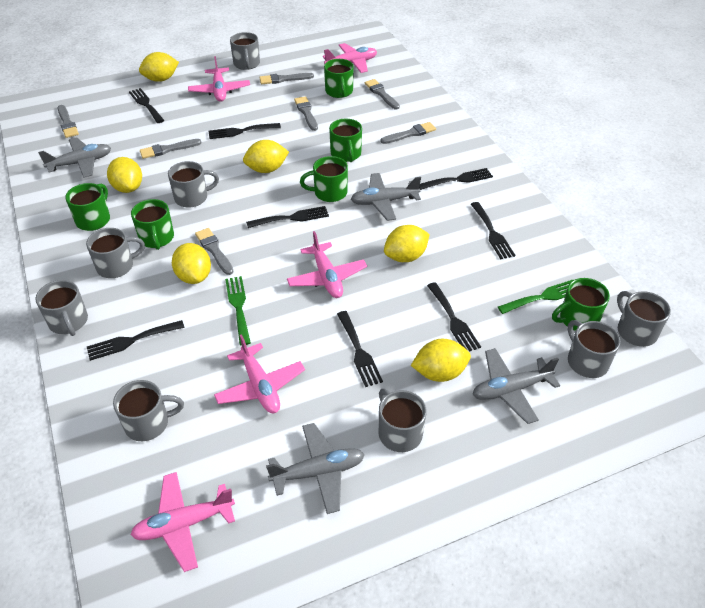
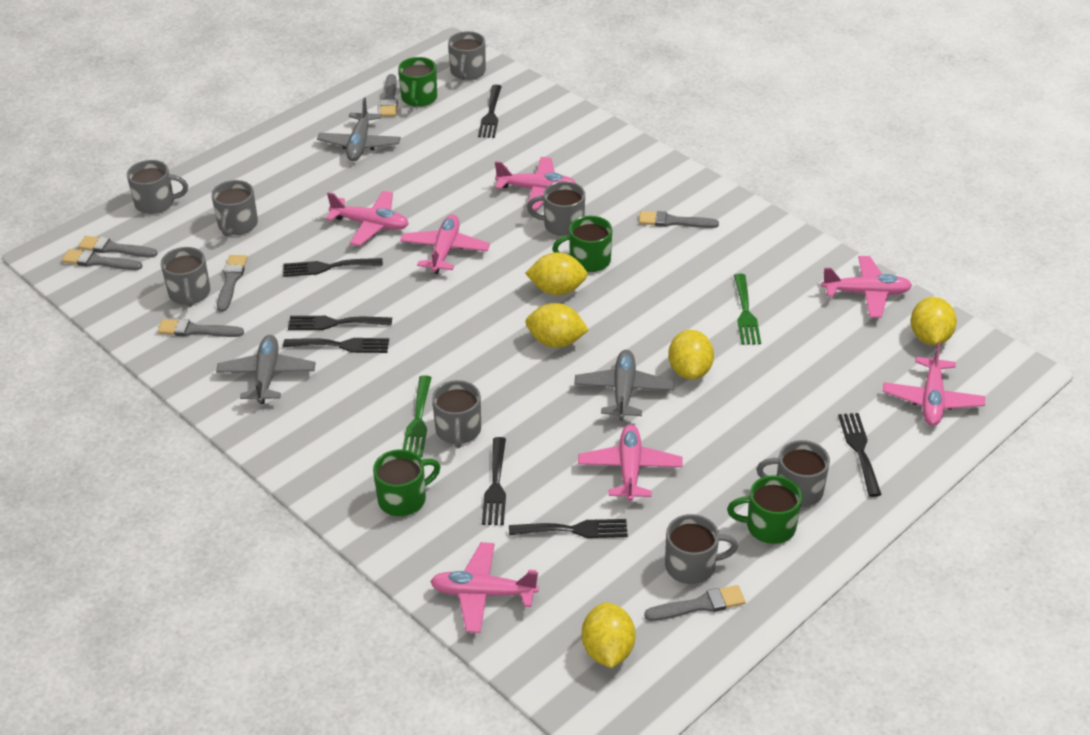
black fork: [87,320,185,361] [129,88,164,123] [208,123,281,139] [246,206,329,228] [337,311,383,387] [419,168,493,190] [427,282,481,351] [471,202,515,259] = 8 -> [283,258,383,277] [283,338,389,353] [288,316,392,330] [478,85,502,138] [482,437,506,525] [509,519,628,538] [838,413,882,497] = 7
green mug: [65,183,110,231] [131,199,174,250] [300,156,348,202] [324,59,354,98] [329,119,362,162] [552,278,610,331] = 6 -> [373,449,441,516] [398,57,437,107] [552,216,612,272] [727,475,802,544] = 4
grey plane: [38,137,111,178] [266,423,365,514] [351,173,421,221] [473,348,560,424] = 4 -> [216,335,316,404] [317,97,401,161] [574,350,674,420] = 3
pink plane: [130,472,235,572] [188,56,250,102] [214,334,305,413] [287,231,367,298] [323,43,377,73] = 5 -> [326,191,409,246] [400,215,490,274] [430,542,539,633] [495,157,576,210] [578,424,683,501] [822,256,912,318] [883,342,985,426] = 7
yellow lemon: [107,157,142,193] [139,52,179,82] [172,243,211,284] [243,140,289,173] [384,225,430,262] [411,339,471,382] = 6 -> [525,252,588,295] [525,303,589,348] [582,602,636,668] [668,330,714,380] [911,297,957,345] = 5

